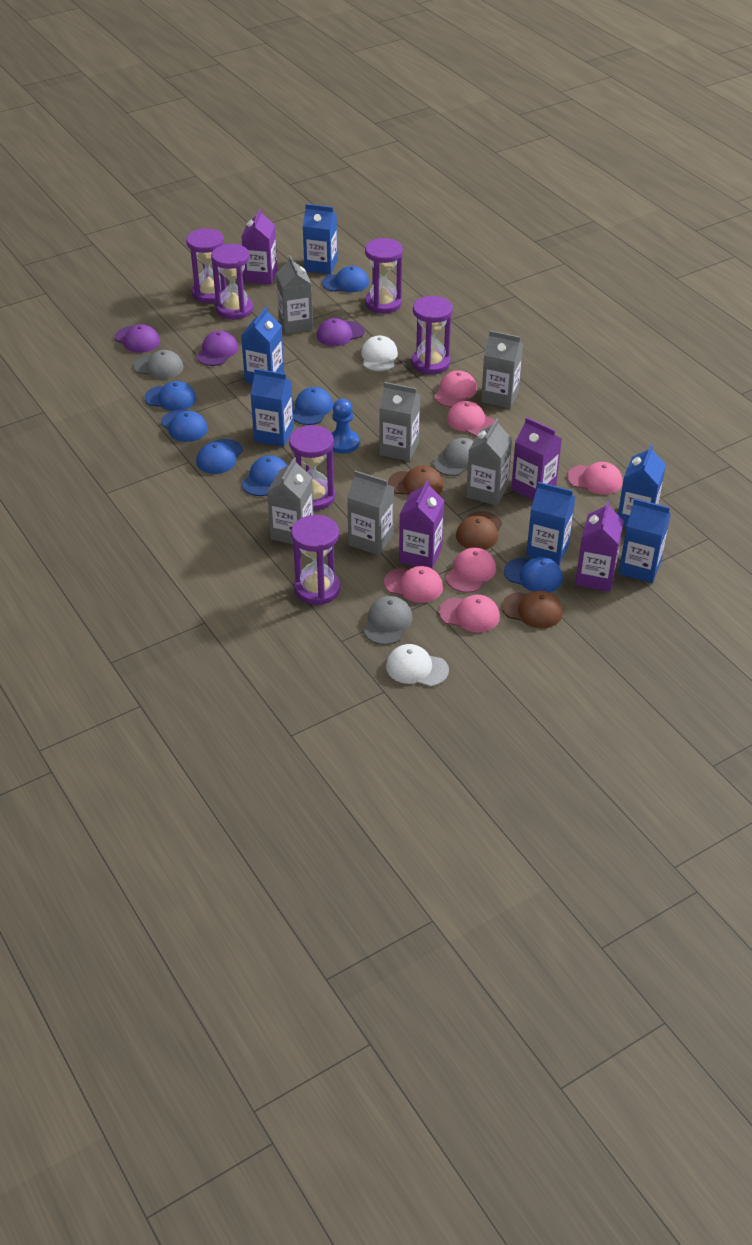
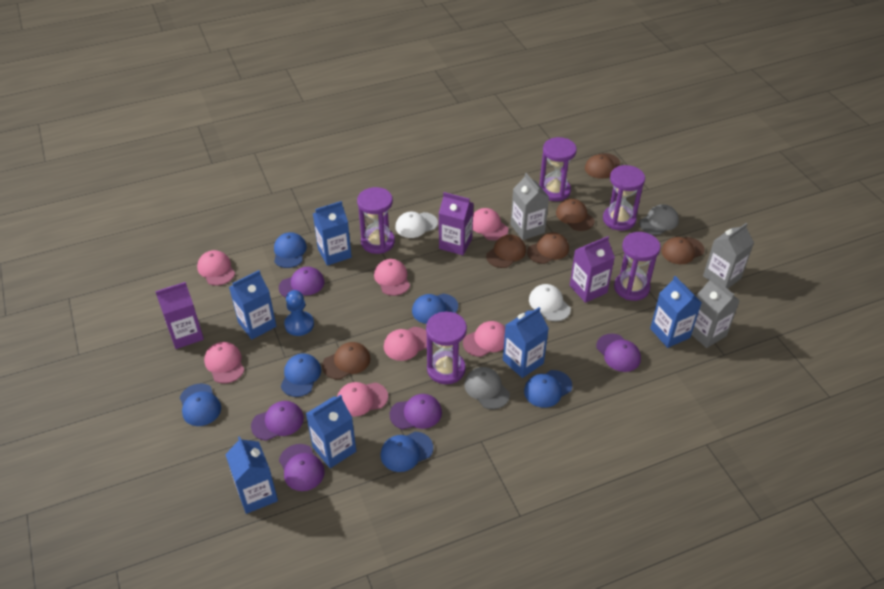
blue cap: [145,381,196,411] [161,410,208,442] [196,439,243,474] [242,455,287,496] [293,387,333,425] [322,266,369,292] [504,557,563,592] = 7 -> [180,384,221,426] [274,232,307,268] [281,354,321,397] [381,432,433,472] [412,294,458,324] [524,370,572,408] = 6
brown cap: [388,466,444,495] [456,511,502,550] [502,591,563,628] = 3 -> [322,342,370,380] [486,235,526,268] [527,232,569,264] [556,199,595,231] [585,153,620,179] [661,237,704,264] = 6
grey cap: [133,350,183,379] [364,596,413,645] [433,438,474,476] = 3 -> [464,367,510,410] [639,204,679,235] = 2
grey carton: [267,457,314,544] [276,255,313,334] [347,470,394,555] [379,382,421,461] [466,418,512,506] [481,331,523,408] = 6 -> [511,173,549,240] [691,276,740,348] [703,223,754,289] = 3
pink cap: [384,566,443,603] [434,370,477,407] [439,595,500,633] [446,547,496,593] [447,401,495,436] [567,462,622,495] = 6 -> [197,250,235,286] [204,342,244,384] [337,382,388,416] [374,259,410,296] [384,327,427,361] [463,321,505,357] [473,208,508,240] = 7
purple cap: [115,324,160,353] [196,331,238,366] [317,318,364,346] = 3 -> [251,401,304,441] [279,267,324,298] [279,444,325,491] [390,394,442,429] [596,334,641,372] = 5
purple carton: [242,209,277,284] [399,480,444,569] [511,417,562,500] [575,501,624,592] = 4 -> [155,282,204,349] [439,192,474,255] [570,236,615,303] = 3
purple hourglass: [186,228,228,303] [211,244,253,319] [289,425,335,511] [291,515,340,605] [365,238,403,313] [412,296,453,374] = 6 -> [357,187,395,254] [426,311,467,384] [540,137,577,201] [603,165,645,231] [614,232,661,301] = 5

